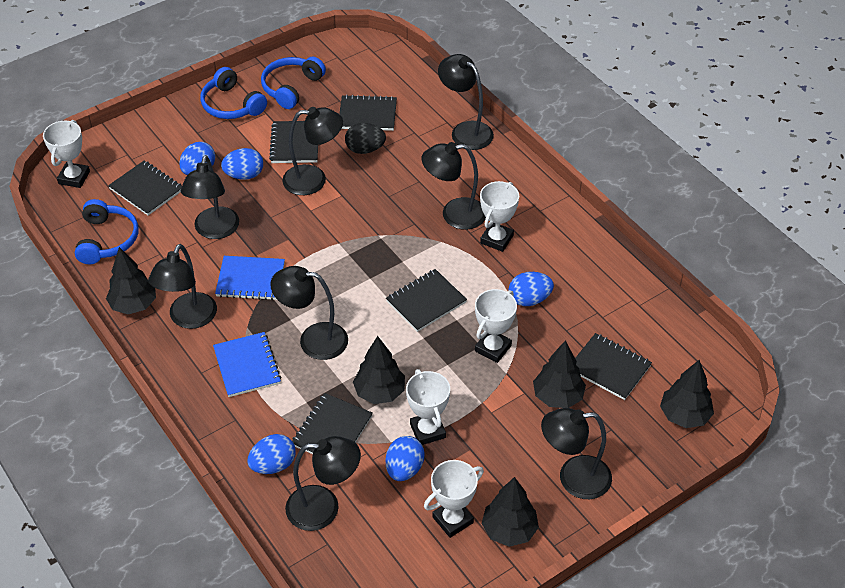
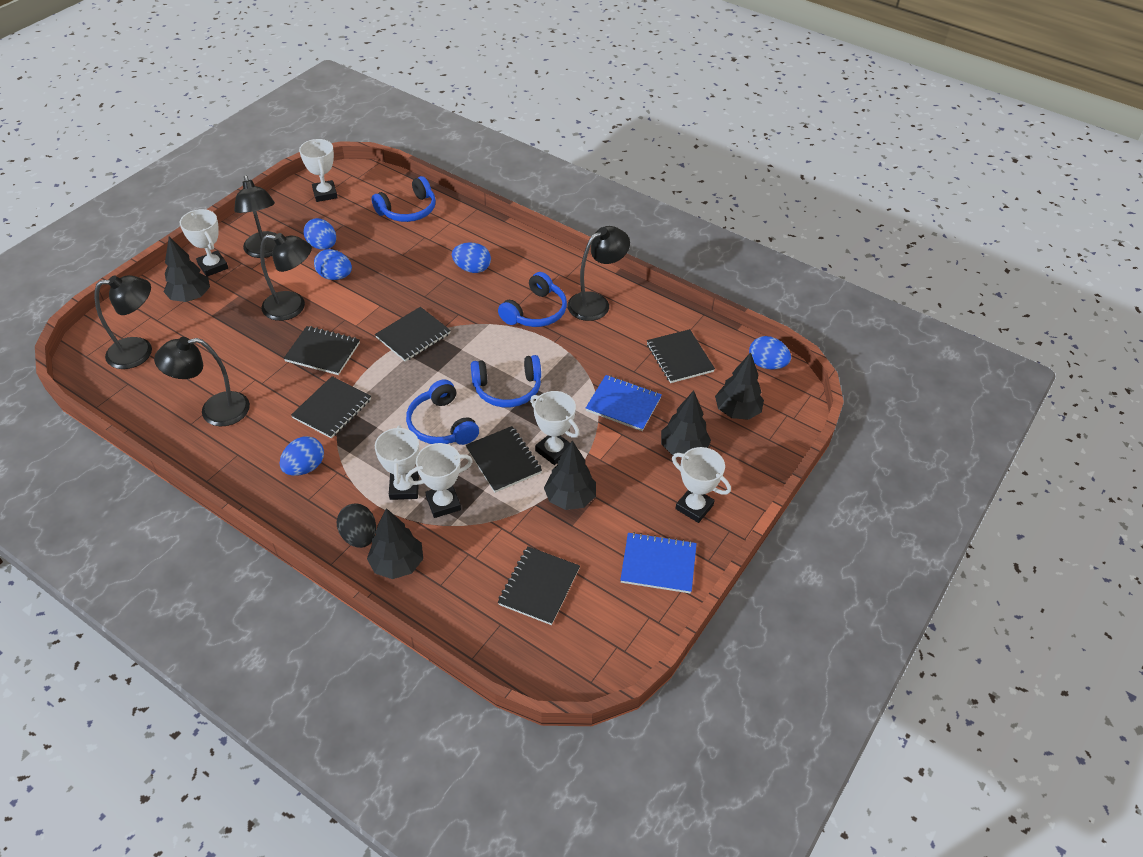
black lamp: [148,244,217,329] [181,155,239,239] [270,266,348,360] [282,107,343,195] [285,436,361,531] [422,142,486,230] [438,54,494,150] [541,408,612,499] = 8 -> [95,275,152,369] [154,337,250,426] [234,175,277,258] [260,233,312,321] [567,226,630,321] = 5
blue headphones: [75,199,139,264] [200,67,267,119] [261,57,326,109] = 3 -> [371,176,436,222] [406,379,479,445] [471,355,541,407] [498,272,567,327] = 4
white trophy: [43,120,90,188] [406,369,450,445] [424,460,484,538] [475,289,517,363] [480,181,519,252] = 5 -> [180,209,228,277] [299,139,338,202] [375,425,419,500] [405,443,473,518] [530,391,579,465] [672,447,731,523] = 6

